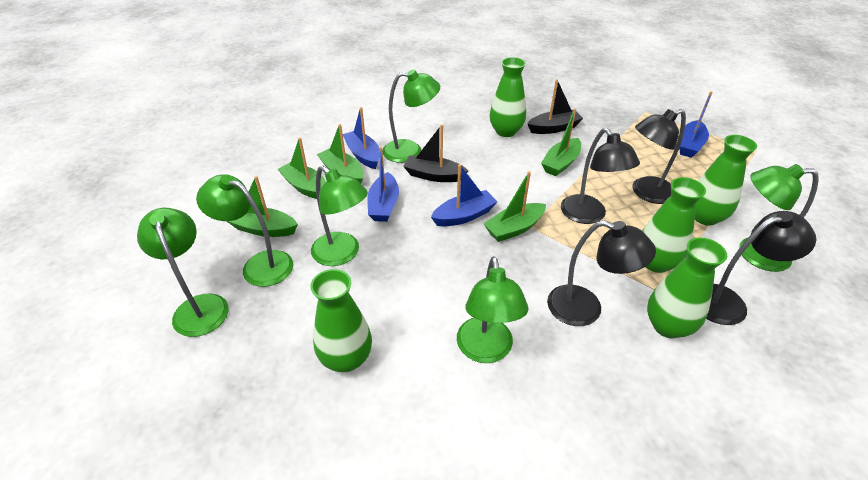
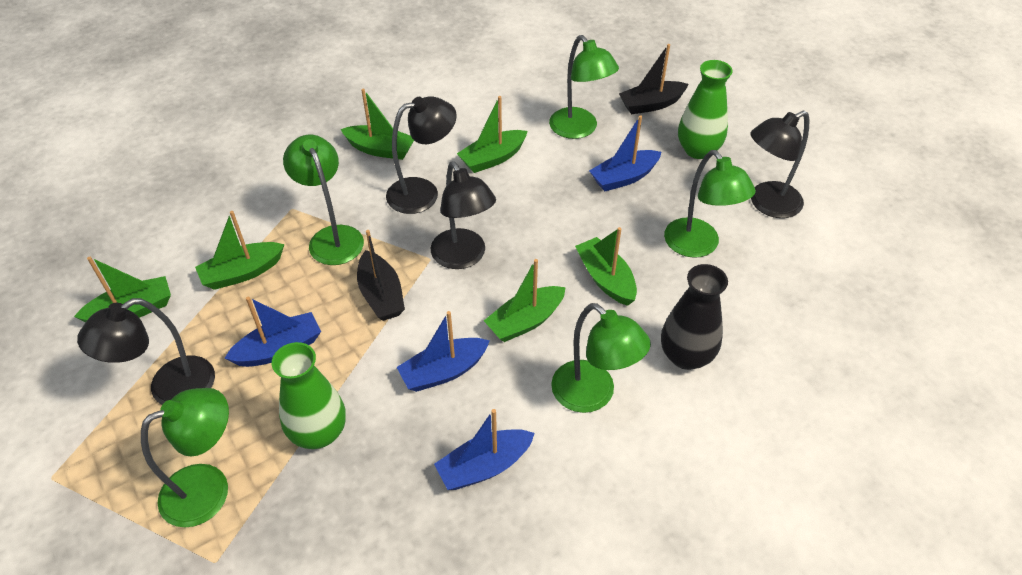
black vase: none = 0 -> [661,264,728,370] = 1
green boat: [226,176,298,237] [277,137,326,199] [317,124,364,184] [484,171,546,242] [541,108,581,176] = 5 -> [74,257,171,322] [195,211,284,290] [340,89,414,160] [457,96,528,173] [484,259,566,342] [575,227,637,306] = 6
green lamp: [137,208,229,337] [196,175,293,287] [311,166,368,266] [382,70,440,163] [457,256,529,363] [739,164,819,272] = 6 -> [141,388,229,527] [283,135,364,265] [549,35,619,139] [551,303,651,413] [664,150,756,258] = 5
green vase: [311,269,372,372] [490,57,526,137] [643,177,706,273] [647,238,727,338] [695,135,757,226] = 5 -> [271,342,346,449] [678,60,733,159] = 2

